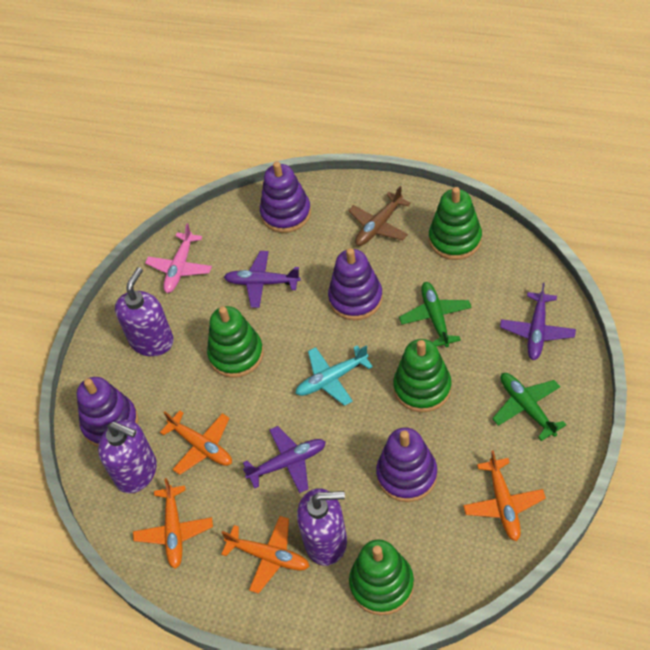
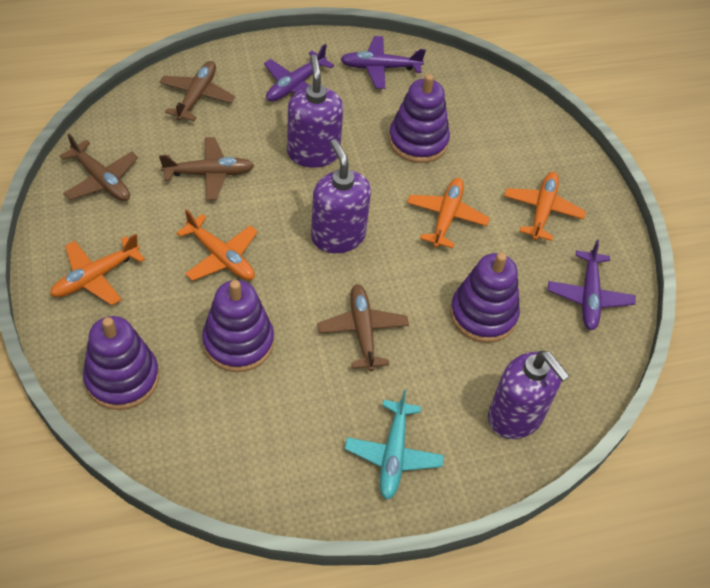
brown plane: [348,186,411,246] = 1 -> [60,134,138,201] [159,61,235,121] [159,137,254,200] [317,284,409,371] = 4
green plane: [399,282,472,348] [492,373,566,441] = 2 -> none = 0
green stacking toy: [207,306,263,378] [349,540,414,615] [393,339,452,412] [429,187,482,260] = 4 -> none = 0
pink plane: [145,223,212,293] = 1 -> none = 0

